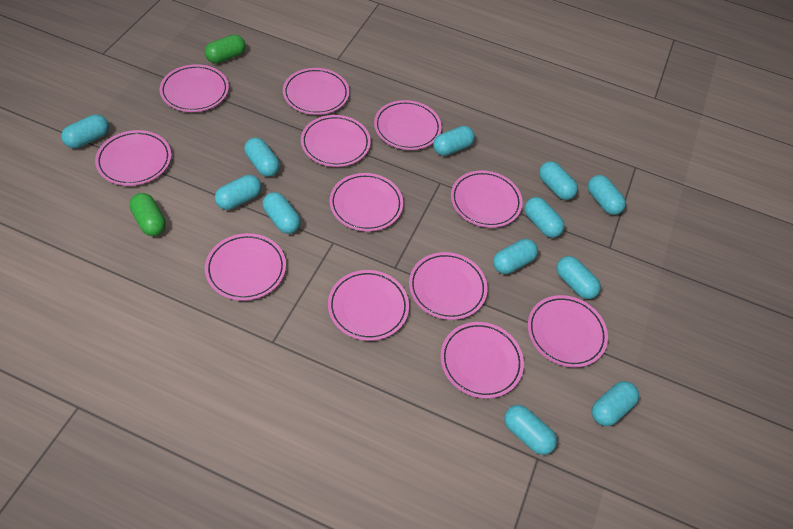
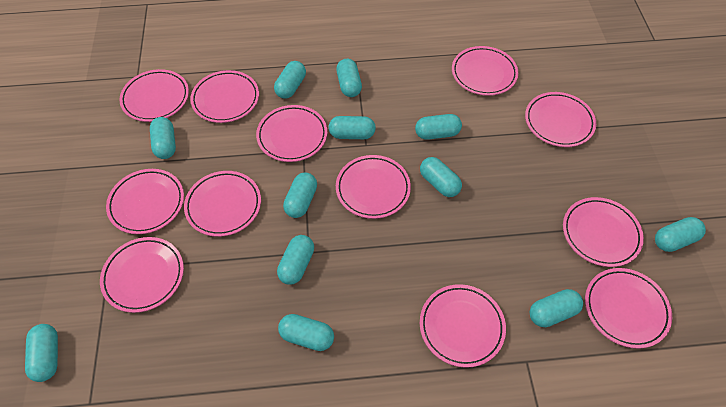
green capsule: [129,193,166,236] [205,34,246,63] = 2 -> none = 0

